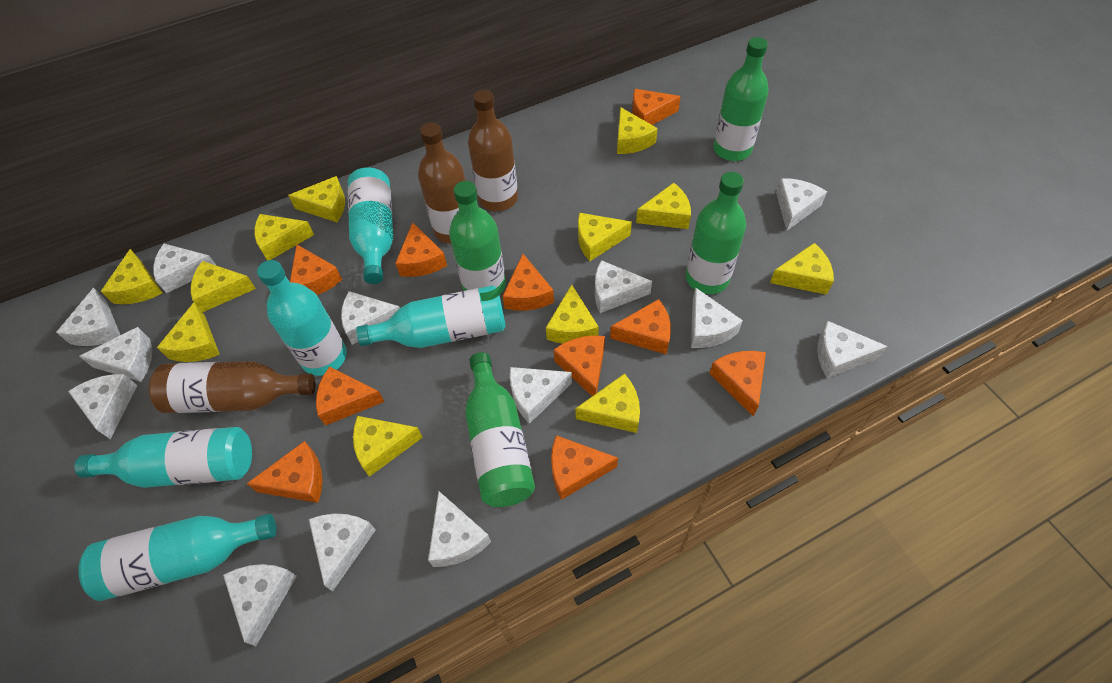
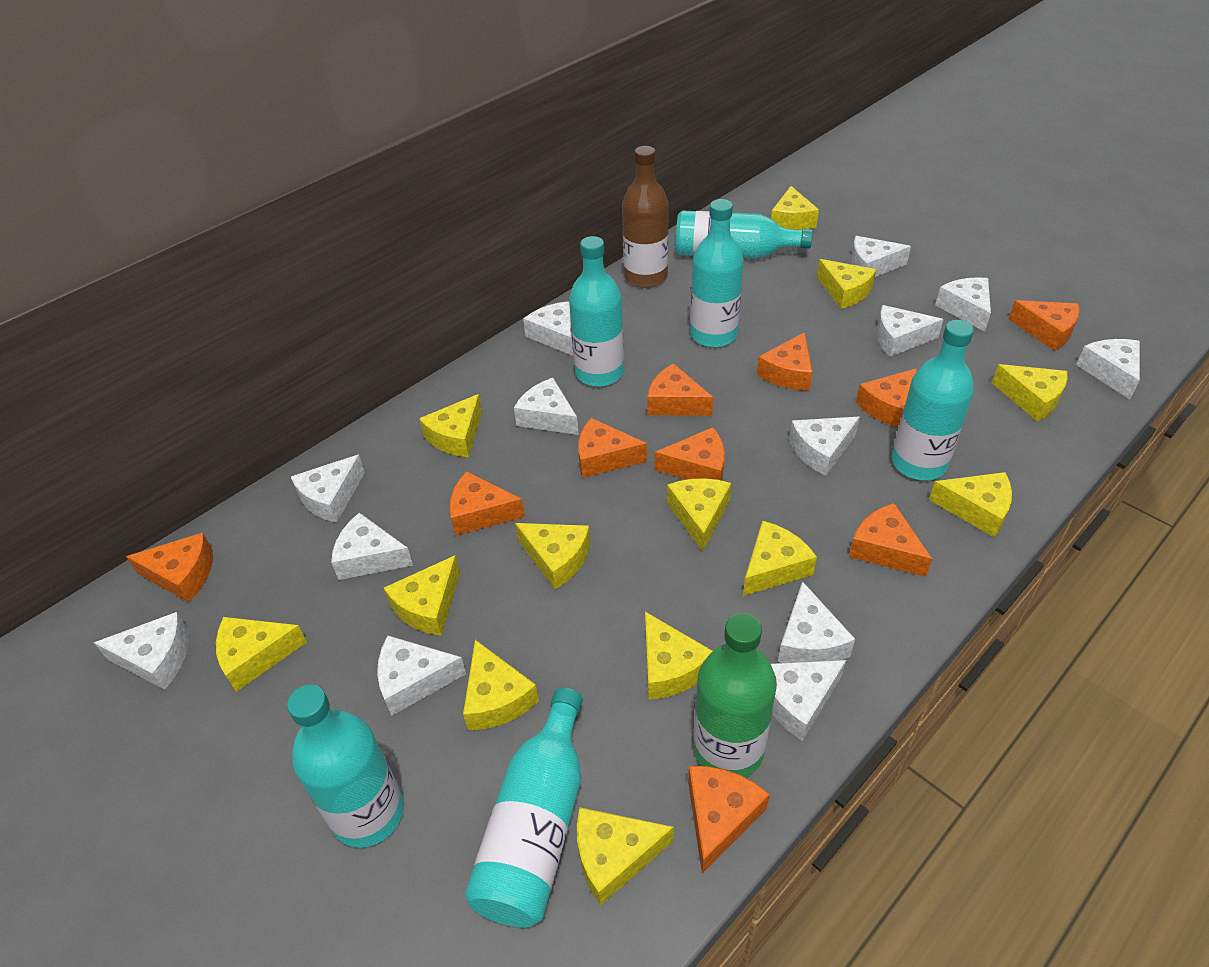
brown bottle: [149,361,316,413] [418,122,466,244] [468,90,518,211] = 3 -> [622,146,669,288] = 1
green bottle: [449,181,506,295] [465,352,535,507] [686,172,746,294] [713,37,769,161] = 4 -> [694,613,777,777] = 1
turquoise bottle: [74,427,252,488] [78,514,276,601] [257,260,347,376] [348,167,394,284] [356,285,506,348] = 5 -> [287,684,404,848] [465,688,583,928] [569,236,624,387] [676,210,813,259] [690,199,744,347] [892,320,974,480] = 6
yellow cheese: [101,249,163,304] [157,303,220,362] [191,261,256,312] [254,214,314,261] [288,176,345,222] [353,416,423,477] [546,285,599,344] [575,373,640,433] [578,213,632,261] [617,107,658,154] [636,183,691,229] [770,243,834,295] = 12 -> [216,617,307,692] [384,555,460,636] [419,394,482,457] [463,640,539,730] [515,523,590,589] [577,807,674,906] [645,612,712,700] [667,478,731,551] [743,521,817,596] [771,186,819,230] [817,259,876,309] [929,472,1012,538] [992,364,1068,422] = 13

